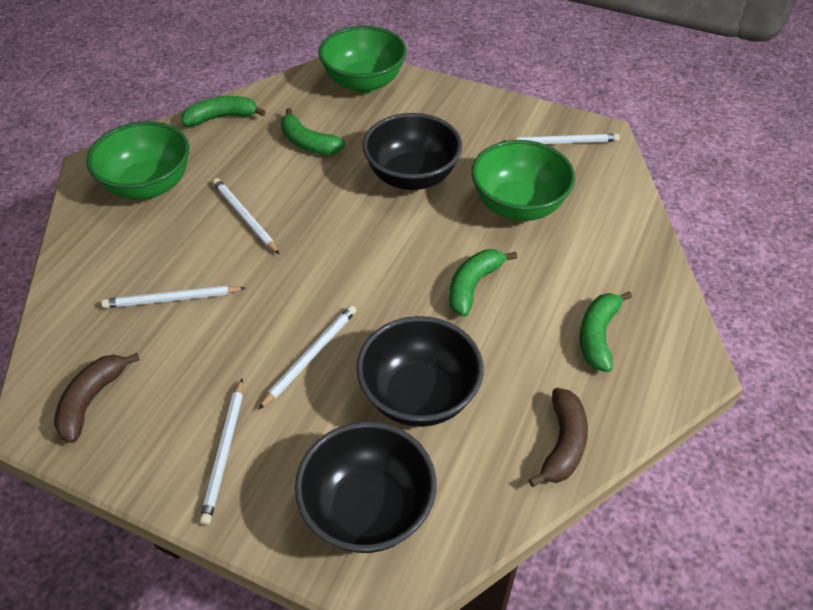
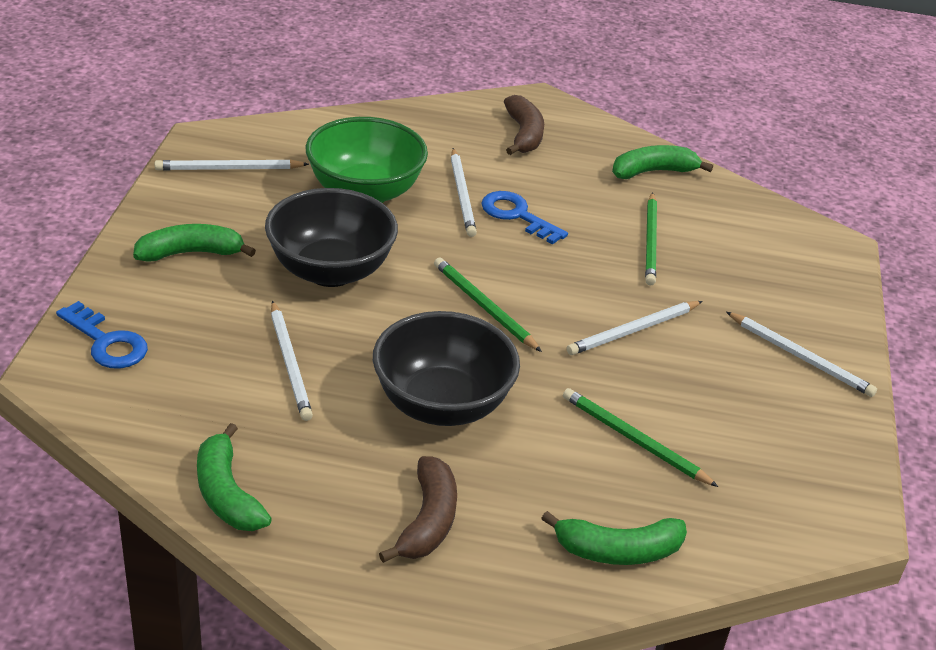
black bowl: [295,421,436,553] [356,316,484,427] [363,113,462,190] = 3 -> [265,188,398,287] [373,311,520,426] = 2
blue key: none = 0 -> [56,301,148,369] [481,191,568,244] = 2
green bowl: [86,121,189,199] [318,26,407,93] [471,140,575,221] = 3 -> [306,117,428,203] = 1
green pencil: none = 0 -> [434,257,542,352] [563,388,718,487] [645,192,657,285] = 3

